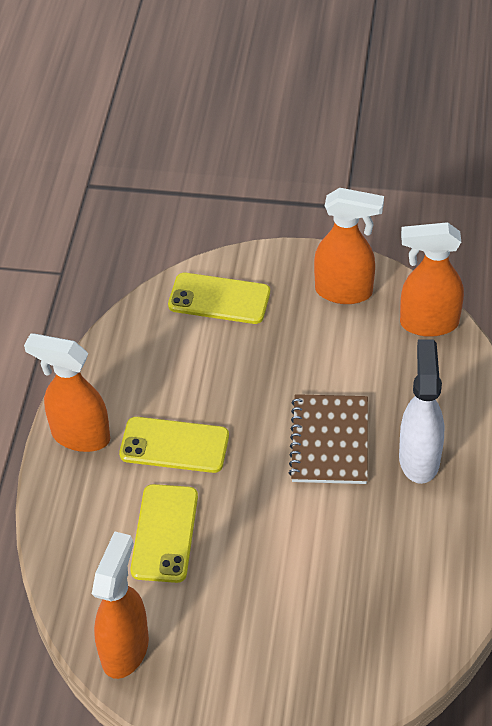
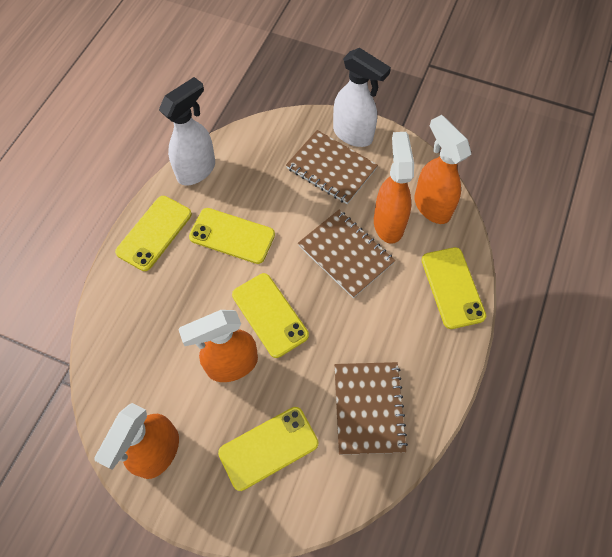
brown notebook: [289,394,368,484] = 1 -> [286,130,378,204] [298,210,395,298] [334,362,408,455] = 3
white spray bottle: [399,339,444,484] = 1 -> [159,77,215,185] [333,48,391,147] = 2
yellow phone: [119,417,229,473] [130,484,198,583] [168,273,270,324] = 3 -> [115,196,192,271] [189,208,275,264] [218,407,318,491] [232,273,309,358] [421,247,486,329] = 5

